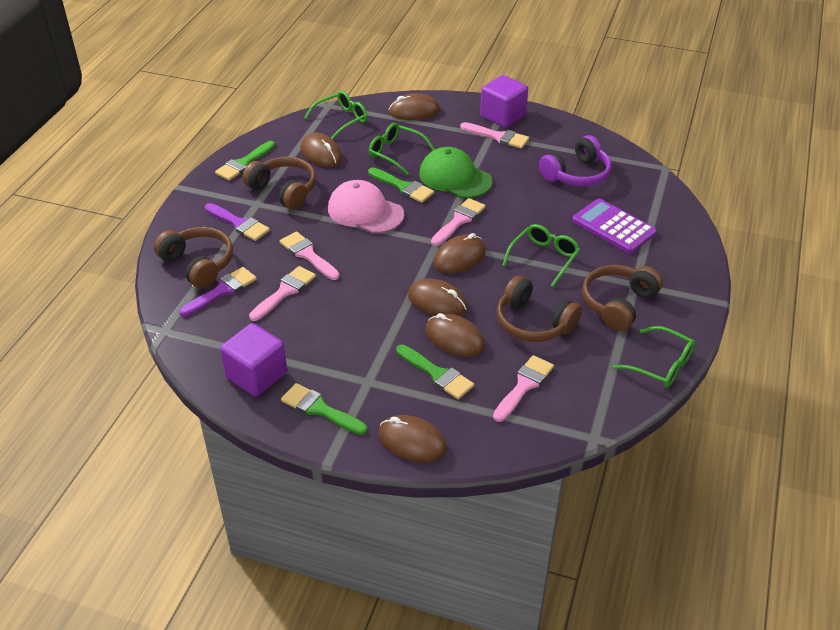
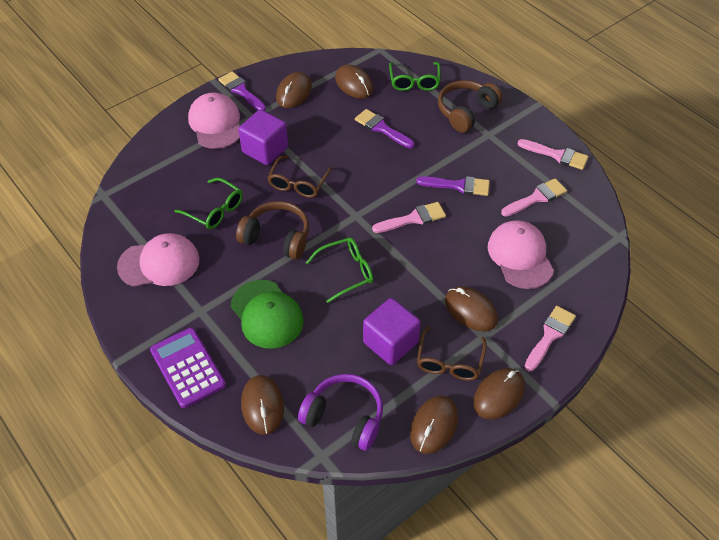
brown glasses: none = 0 -> [267,155,332,198] [417,326,487,381] = 2
brown headphones: [154,227,233,288] [242,157,316,210] [497,275,582,342] [582,265,663,331] = 4 -> [236,201,309,260] [438,80,503,133] = 2
green brush: [215,141,275,181] [281,383,367,435] [368,167,434,203] [396,345,474,399] = 4 -> none = 0
green glasses: [304,91,368,139] [369,123,435,175] [503,224,580,287] [613,326,695,388] = 4 -> [174,178,243,229] [306,238,373,303] [389,62,441,91] = 3
pink brush: [249,266,316,321] [280,232,340,280] [431,198,486,246] [460,122,529,149] [493,355,554,422] = 5 -> [372,202,446,233] [501,178,567,217] [518,139,589,170] [524,306,576,371] = 4
pink cap: [328,180,404,234] = 1 -> [117,233,199,287] [188,92,240,149] [488,220,554,289] = 3
purple brush: [179,267,257,317] [205,203,270,241] = 2 -> [218,71,266,111] [355,109,414,148] [416,176,490,196] = 3

